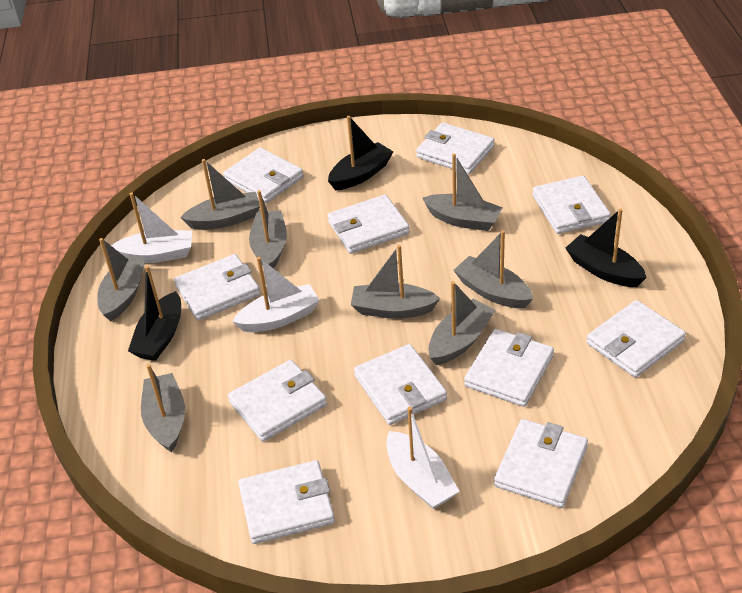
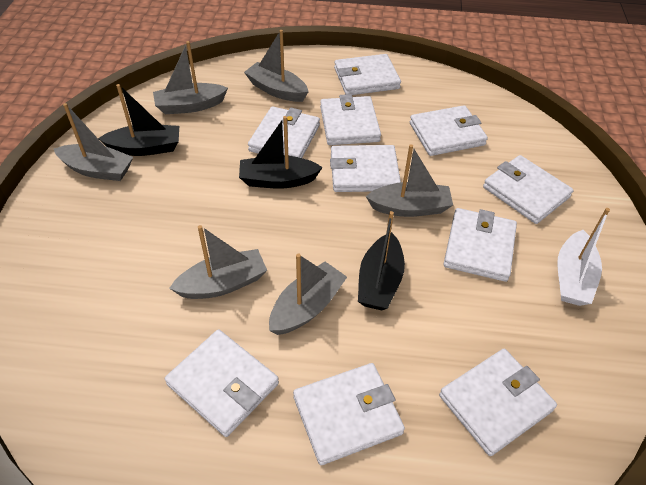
grey boat: [97,238,146,322] [141,364,185,452] [180,159,260,230] [249,190,287,269] [351,245,440,319] [422,154,503,231] [428,281,495,365] [453,230,533,308] = 8 -> [54,103,133,181] [153,41,228,114] [169,225,267,299] [244,30,309,102] [269,253,347,335] [366,144,453,217] = 6
white boat: [111,192,192,263] [232,257,320,332] [386,407,460,509] = 3 -> [557,208,610,306] = 1
white wallet: [174,254,260,320] [223,147,303,203] [228,360,327,442] [238,460,335,544] [328,195,410,254] [354,344,447,425] [416,123,495,174] [464,329,554,407] [494,419,588,508] [532,176,611,234] [587,300,686,377] = 11 -> [165,329,279,437] [248,106,320,158] [293,363,405,465] [320,94,381,145] [330,145,401,192] [334,54,401,95] [410,105,488,156] [439,349,557,456] [444,208,517,282] [483,155,573,224] = 10

